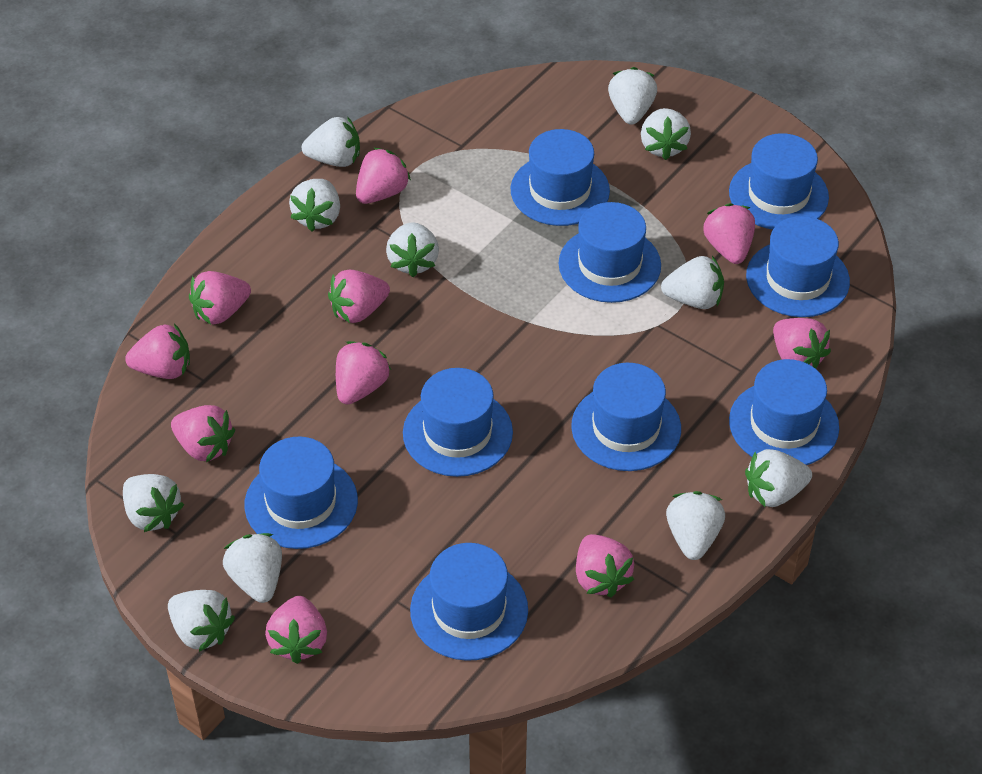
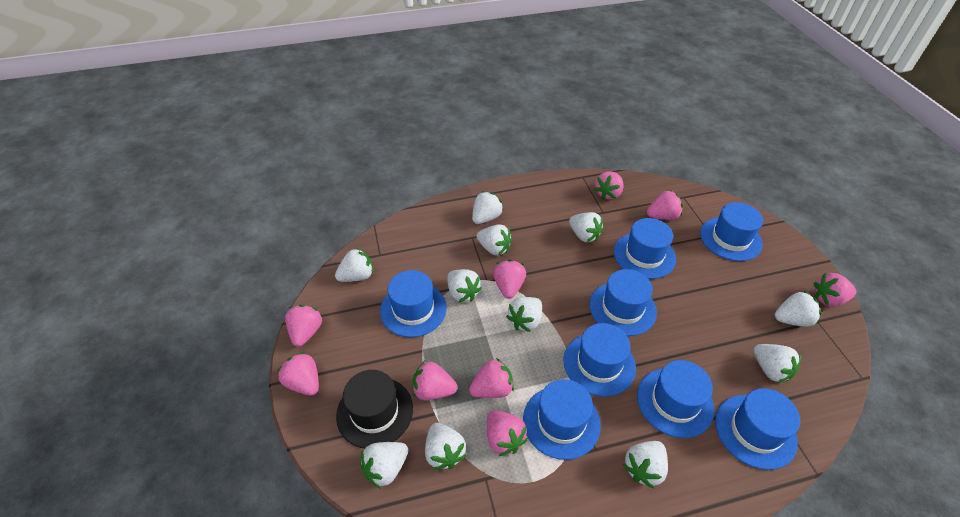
black hat: none = 0 -> [336,370,413,448] = 1
blue hat: [244,437,358,549] [403,368,513,477] [410,543,528,661] [511,129,610,226] [559,202,661,303] [571,363,681,471] [729,133,829,229] [729,359,839,465] [746,216,850,317] = 9 -> [380,270,447,337] [523,379,601,460] [563,323,636,397] [589,269,657,336] [614,218,676,279] [637,360,715,438] [700,202,763,261] [715,388,800,470] = 8
pink strawberry: [125,323,190,379] [171,405,235,462] [189,271,251,324] [265,596,327,664] [328,270,390,323] [336,341,391,405] [356,147,411,204] [576,534,634,597] [703,203,755,264] [773,318,831,369] = 10 -> [277,352,319,396] [285,305,322,347] [412,361,457,400] [469,358,514,398] [487,410,528,456] [493,260,526,299] [594,171,624,200] [647,190,683,220] [814,273,856,307] = 9

